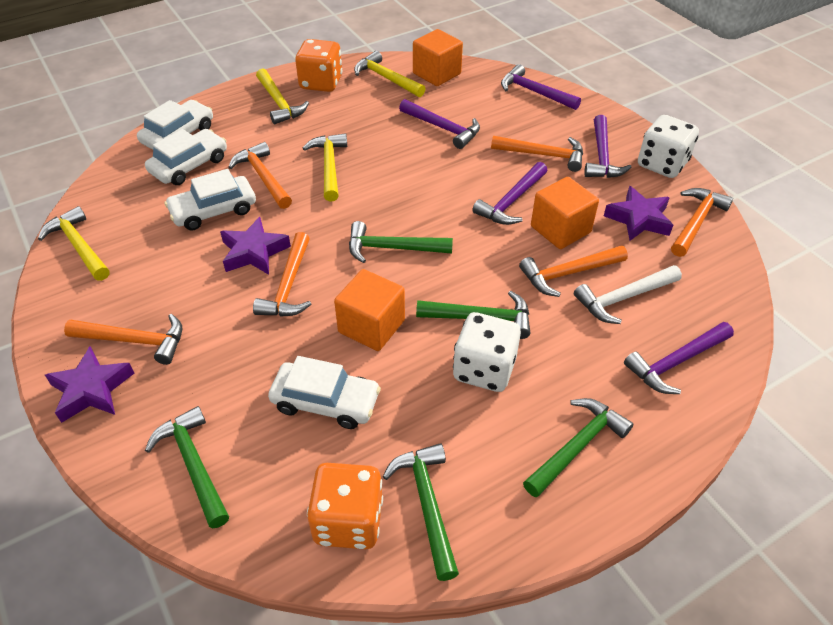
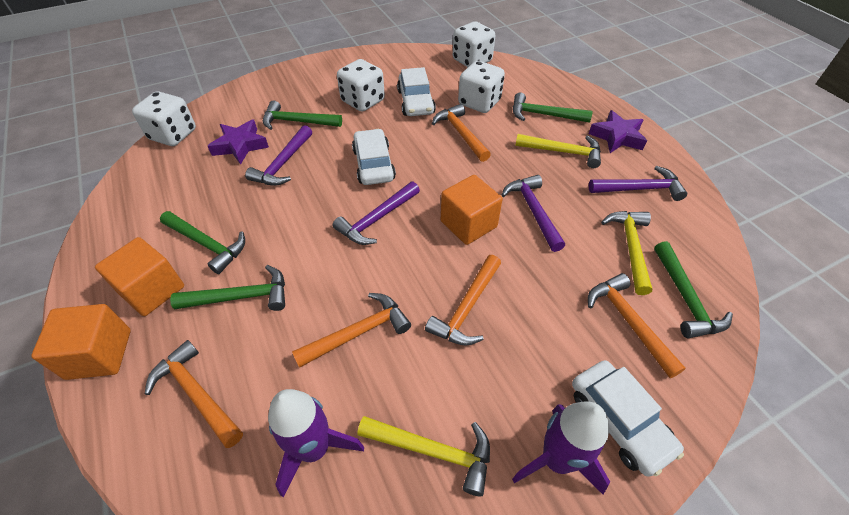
orange dice: [295,39,342,92] [307,463,383,549] = 2 -> none = 0
orange hammer: [64,314,182,365] [228,142,292,209] [253,232,311,317] [491,136,583,172] [519,246,628,297] [671,188,733,257] = 6 -> [145,340,243,448] [292,293,411,368] [425,255,501,346] [432,104,491,162] [588,273,686,378] = 5
purple hammer: [399,99,480,149] [472,162,548,225] [501,64,581,110] [584,115,632,178] [624,322,734,394] = 5 -> [245,125,312,186] [333,182,420,245] [502,175,565,252] [589,166,687,201] = 4
purple rocket: none = 0 -> [268,389,364,497] [512,402,610,495] = 2
purple star: [45,346,134,423] [220,217,291,275] [604,186,673,241] = 3 -> [208,120,269,165] [589,110,647,153] = 2
white car: [137,100,213,150] [145,129,227,185] [165,169,256,230] [268,356,381,429] = 4 -> [352,129,396,185] [397,67,436,116] [572,360,684,477] = 3
white dice: [453,312,521,392] [638,115,699,178] = 2 -> [132,91,196,146] [337,59,385,112] [453,21,496,67] [458,61,505,113] = 4
white hammer: [574,265,682,324] = 1 -> none = 0
yellow hammer: [38,206,110,281] [256,68,309,124] [303,133,347,202] [354,51,426,97] = 4 -> [357,416,490,496] [515,134,601,168] [601,211,652,295] = 3

